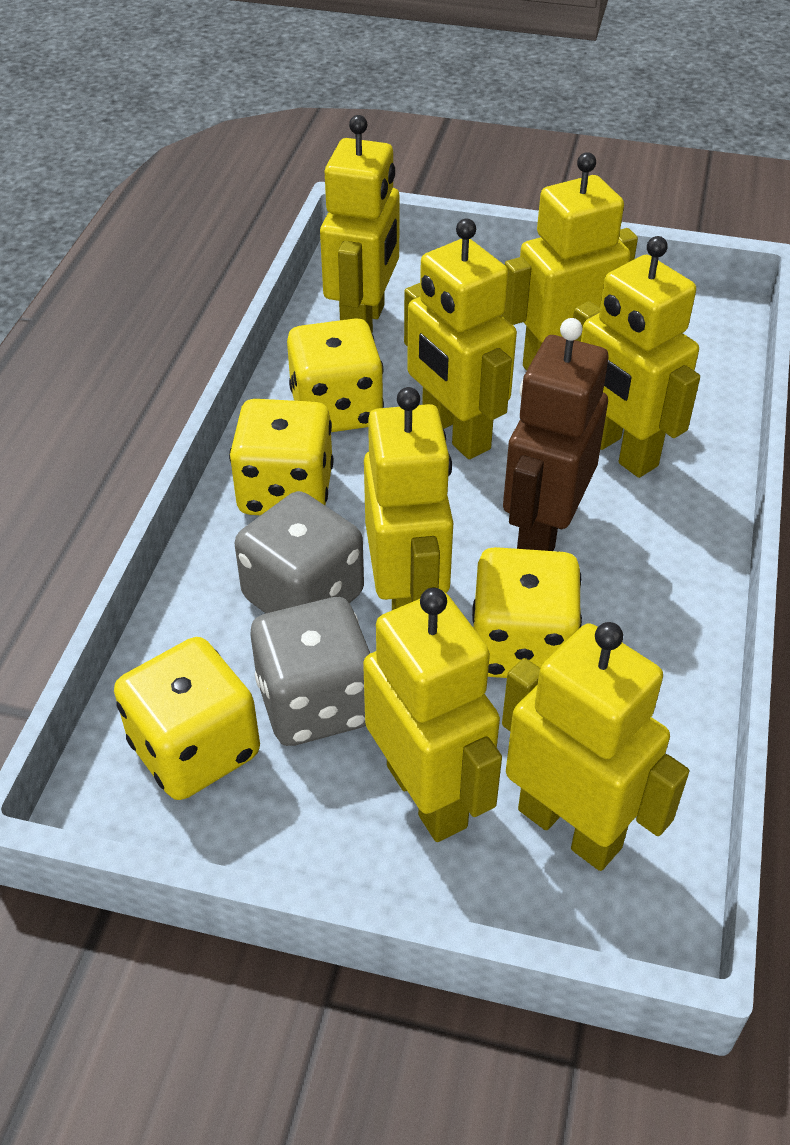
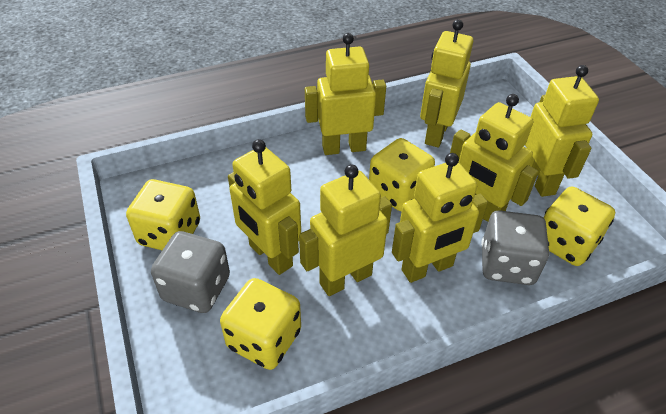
brown robot: [503,318,608,551] = 1 -> none = 0

